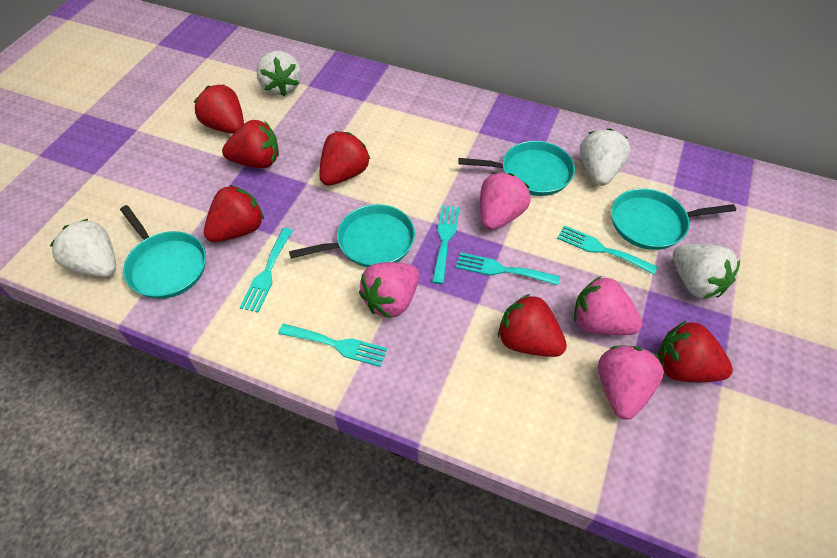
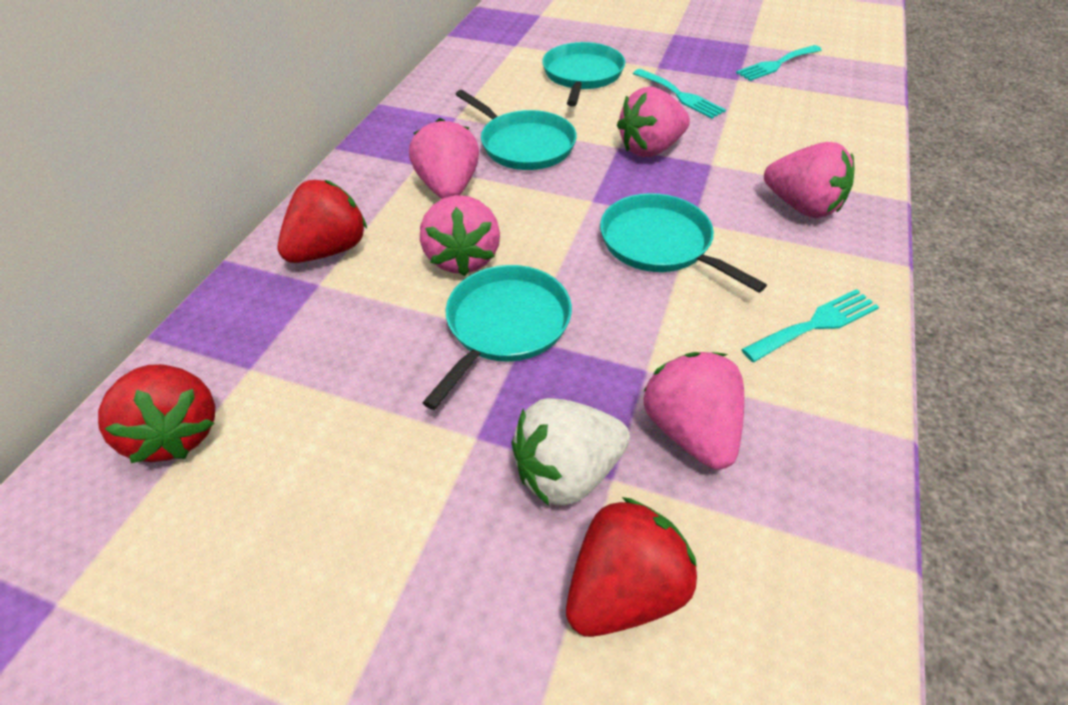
pink strawberry: [359,262,419,318] [480,172,531,230] [574,276,642,335] [598,345,664,420] = 4 -> [409,118,479,199] [420,195,500,276] [617,87,690,157] [643,352,744,470] [764,142,855,218] = 5
red strawberry: [194,84,244,134] [204,185,264,242] [222,120,279,168] [319,131,370,186] [498,294,567,357] [658,320,733,382] = 6 -> [98,364,215,463] [278,180,367,263] [566,497,697,637] = 3
turquoise fork: [240,228,293,312] [278,324,387,367] [432,205,460,284] [456,252,560,285] [557,225,658,275] = 5 -> [633,69,726,119] [736,45,822,81] [741,289,879,362] = 3
white strawberry: [50,219,116,277] [256,51,301,96] [580,128,631,186] [673,244,740,299] = 4 -> [512,398,630,506] = 1

